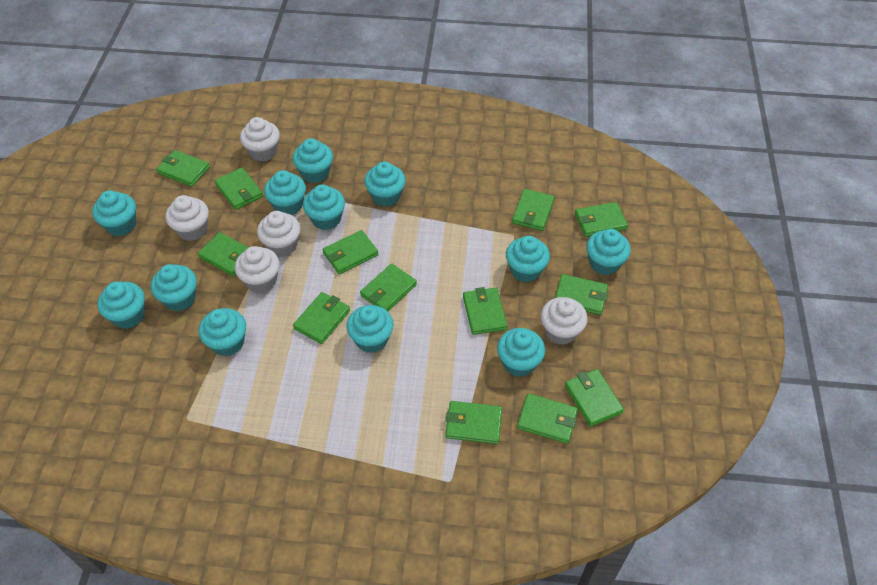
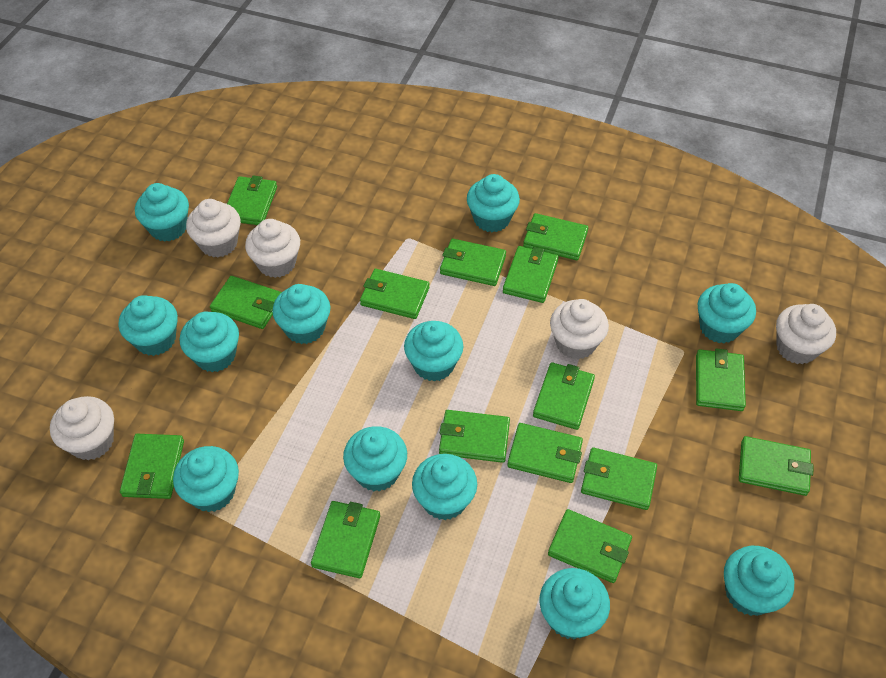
green wallet: [156,150,210,187] [198,232,249,276] [215,167,263,210] [293,292,350,344] [323,230,379,274] [360,264,417,311] [446,401,502,444] [463,287,507,335] [512,189,555,231] [517,393,578,444] [555,274,608,315] [565,369,624,427] [575,202,628,237] = 13 -> [120,434,184,499] [210,276,282,329] [227,176,277,225] [311,501,380,578] [360,269,430,319] [439,410,510,463] [440,238,506,286] [503,246,559,303] [507,423,583,483] [523,213,588,260] [533,362,595,430] [548,509,632,583] [581,447,657,510] [696,348,746,411] [739,436,814,496] = 15

